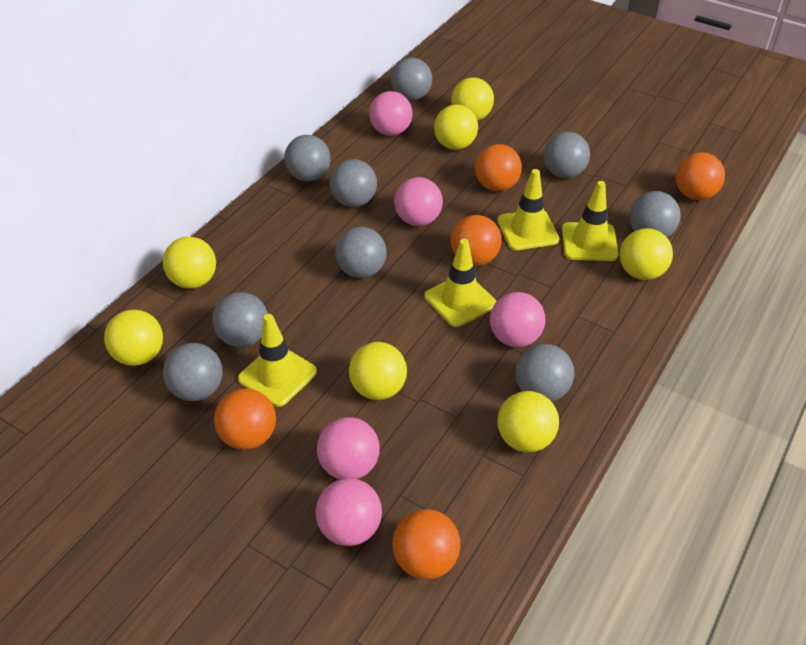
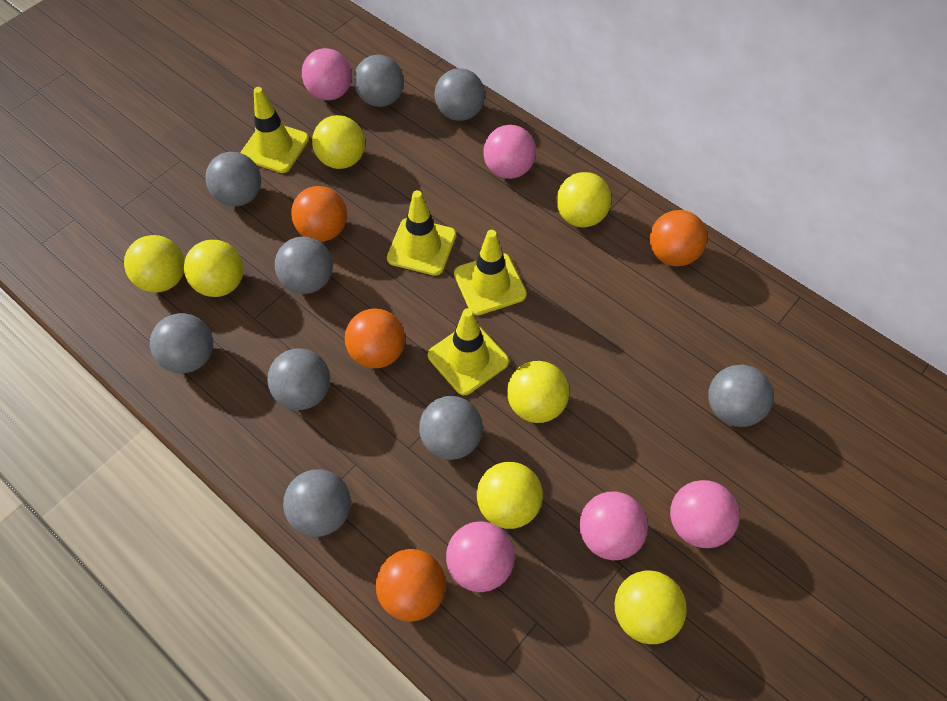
orange ball: [214,388,276,450] [392,509,460,579] [451,215,502,266] [475,144,522,191] [675,153,725,200] = 5 -> [291,186,347,242] [345,308,405,368] [376,549,446,622] [650,210,707,266] = 4

